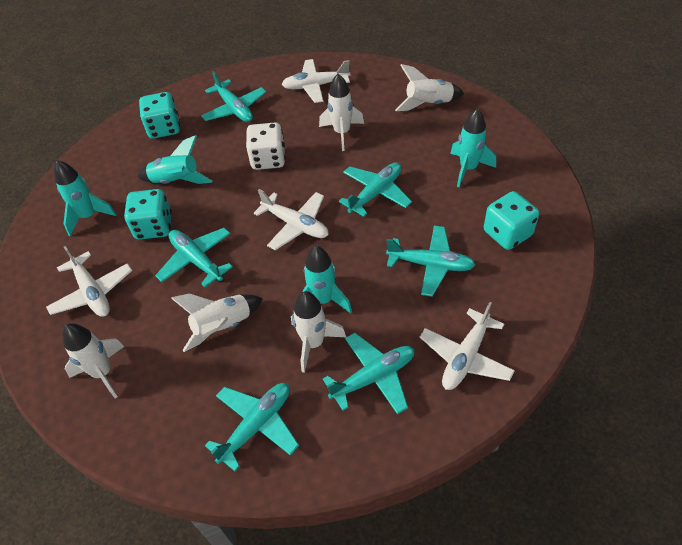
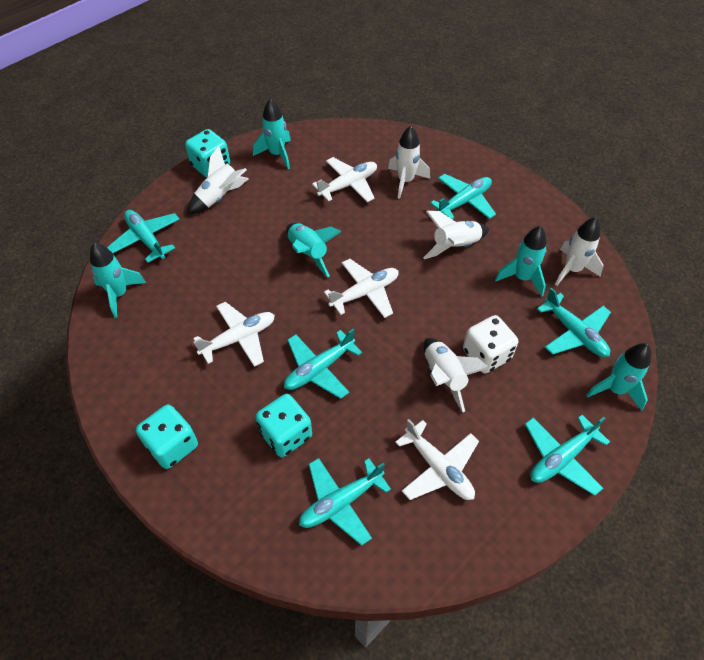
turquoise rocket: [54,160,117,236] [137,135,213,184] [302,246,352,313] [450,109,496,187] = 4 -> [90,243,146,318] [253,98,291,169] [286,223,341,277] [495,226,547,297] [586,343,652,411] = 5

